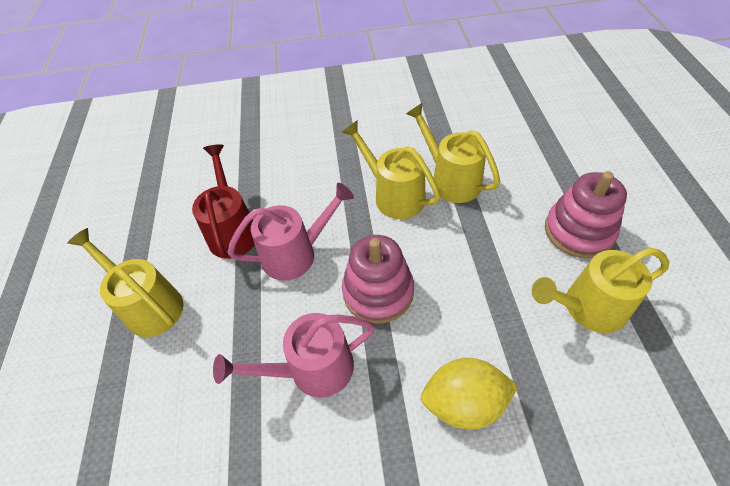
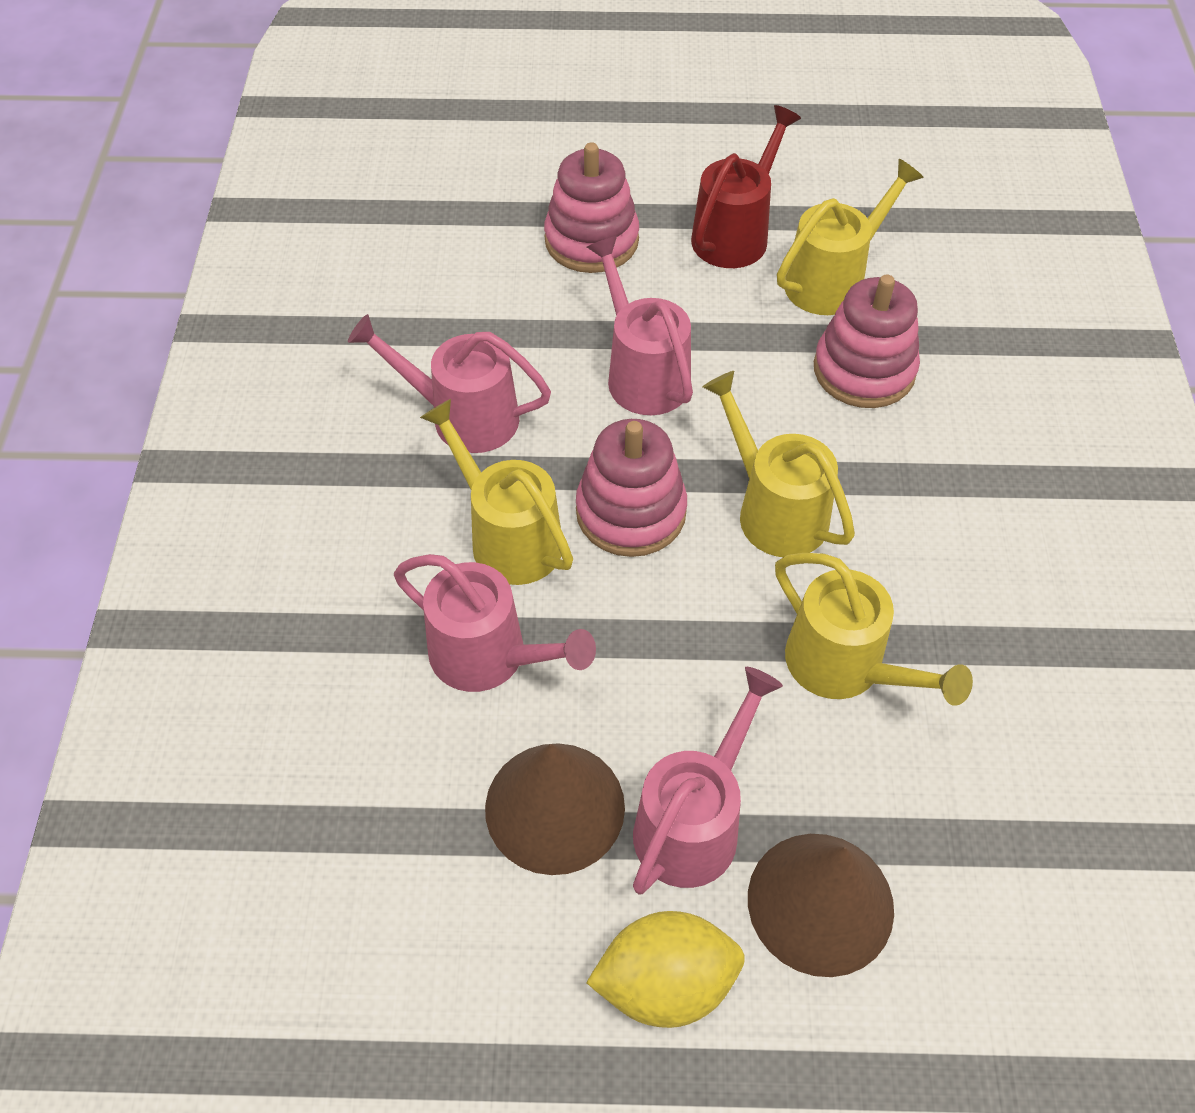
brown cone: none = 0 -> [485,743,625,875] [748,834,894,977] = 2
pink stacking toy: [342,235,414,324] [545,171,627,258] = 2 -> [544,142,639,273] [576,419,687,557] [814,274,920,408] = 3
pink watering can: [213,313,375,398] [228,183,354,281] = 2 -> [348,314,551,453] [394,554,596,692] [587,236,693,415] [633,667,783,895] = 4

